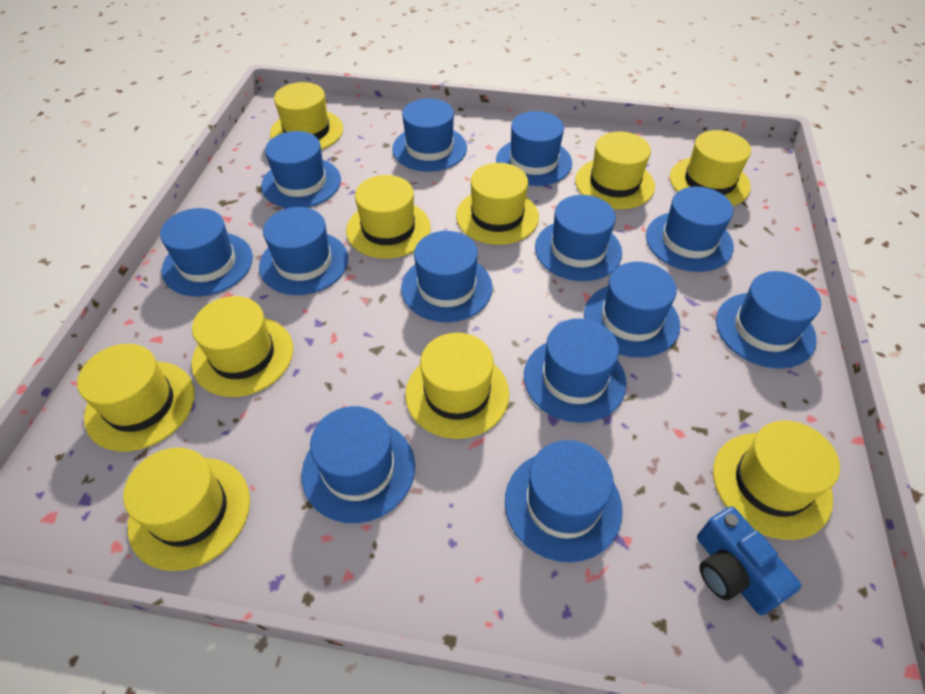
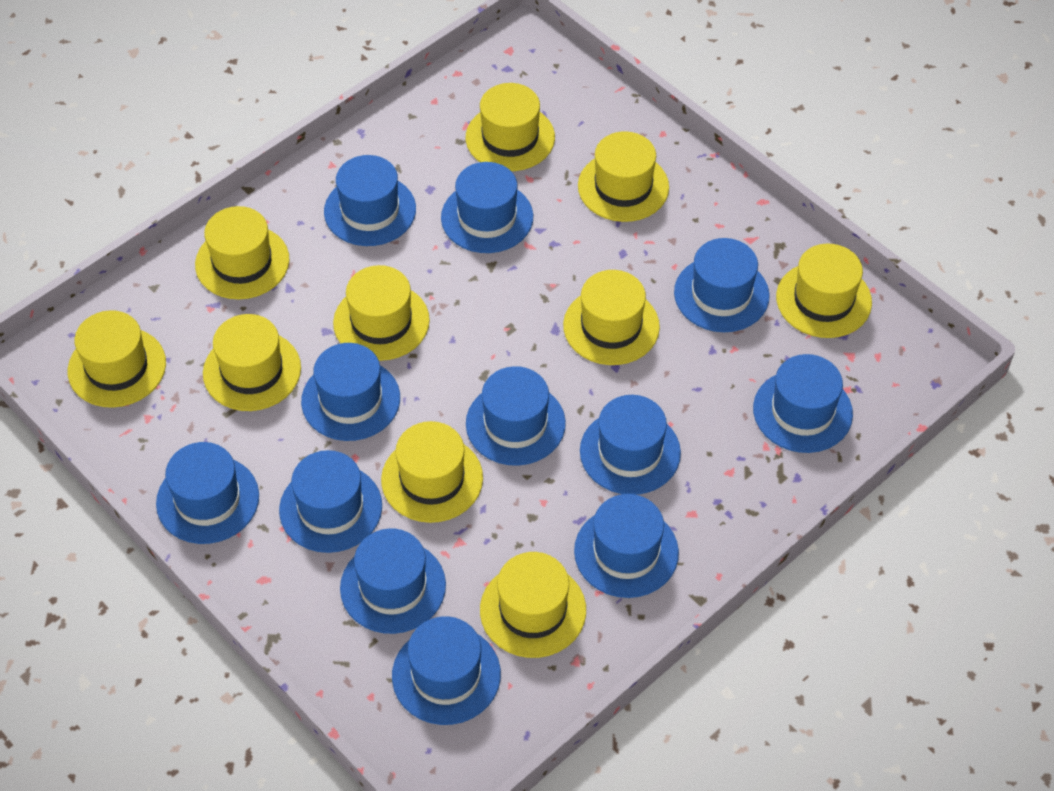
blue camera: [697,506,801,615] = 1 -> none = 0
blue hat: [160,208,253,297] [259,207,348,295] [261,131,341,208] [301,406,415,523] [392,98,467,172] [401,231,493,322] [496,111,572,186] [505,440,623,562] [524,318,627,423] [535,195,622,281] [584,262,680,358] [646,187,734,272] [716,271,821,369] = 13 -> [156,442,259,544] [279,450,382,553] [301,343,400,441] [324,155,416,246] [340,528,446,634] [392,616,501,725] [441,162,533,253] [466,366,566,466] [574,494,679,598] [580,395,681,495] [674,238,770,332] [753,354,853,453] = 12

